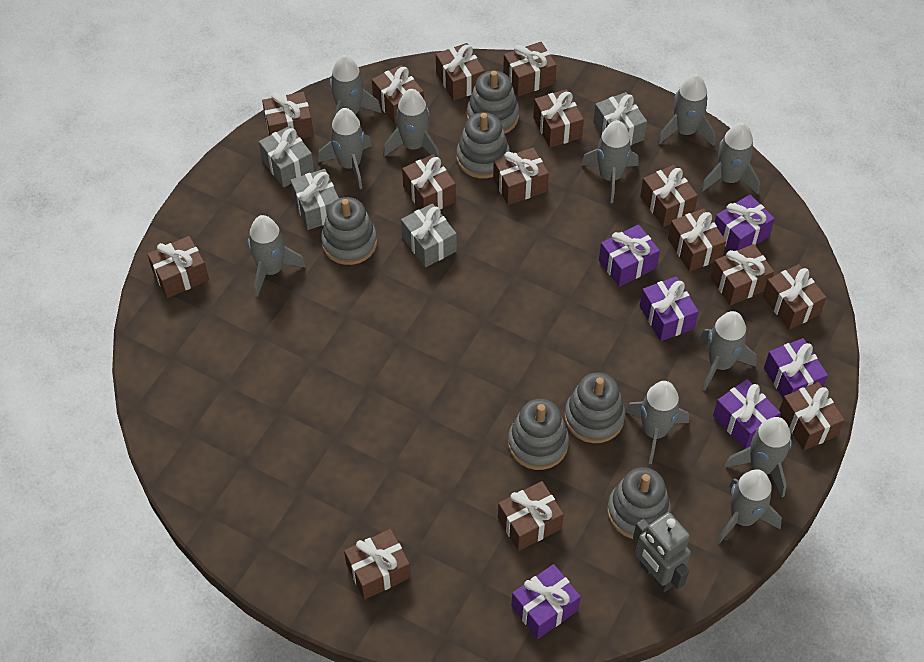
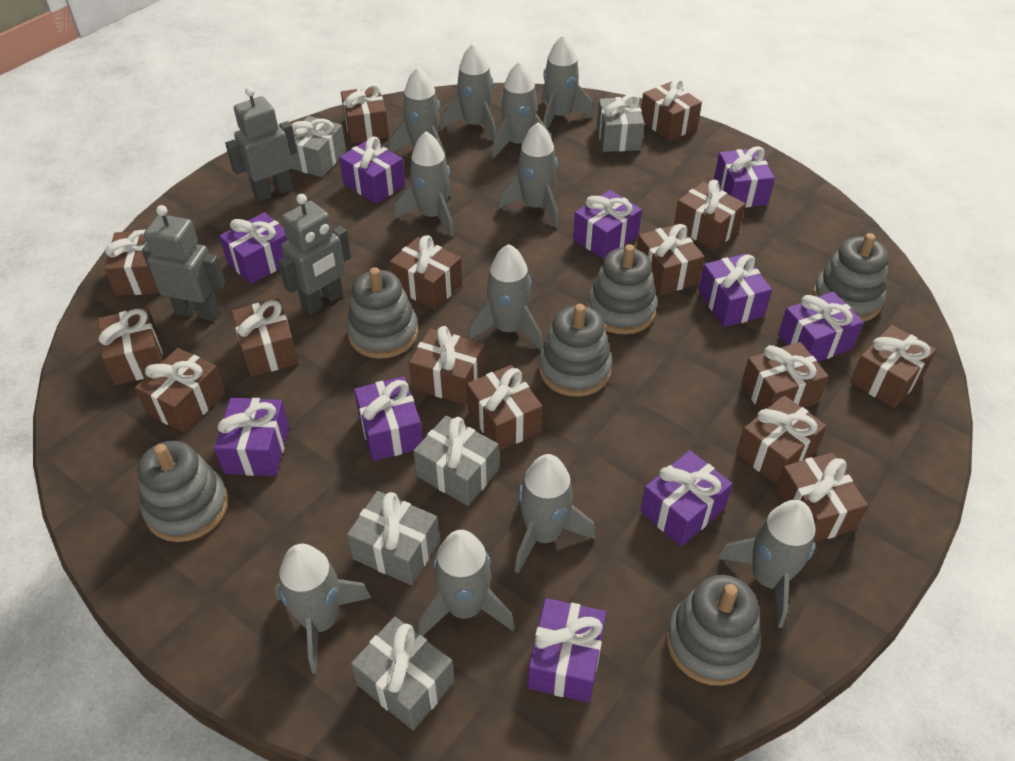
grey gift: [259,126,314,187] [290,169,339,230] [401,203,457,267] [593,92,647,146] = 4 -> [290,116,346,177] [347,491,440,585] [351,617,454,730] [413,416,499,506] [597,94,645,152] = 5
grey robot: [633,512,691,593] = 1 -> [142,205,225,321] [225,87,297,202] [278,194,351,314] = 3
purple gift: [511,564,581,639] [599,224,660,287] [640,276,699,341] [713,379,781,449] [714,195,775,251] [764,338,828,398] = 6 -> [214,398,289,476] [219,212,288,284] [339,137,405,204] [354,376,423,461] [528,598,606,703] [573,190,642,259] [640,450,732,546] [698,254,772,327] [714,146,775,208] [778,292,863,362] = 10

